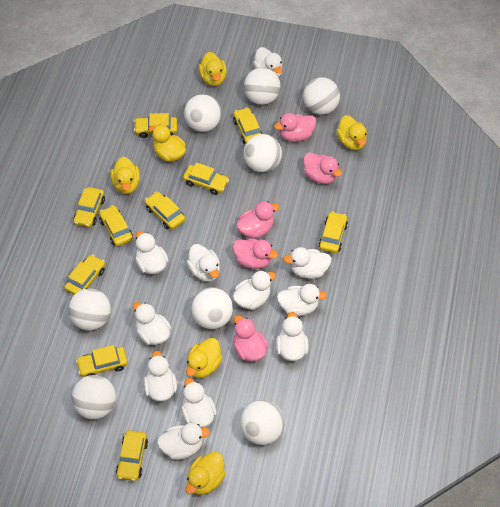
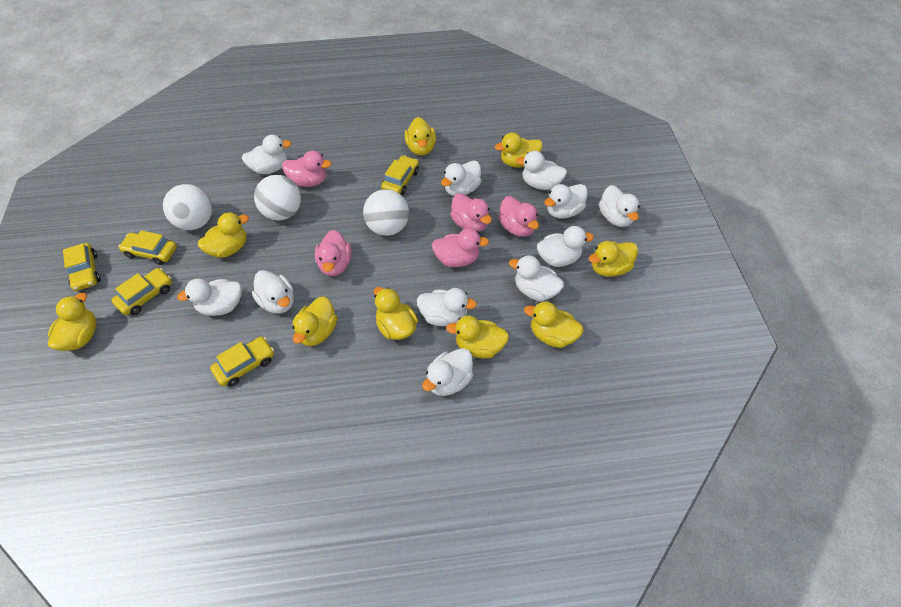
white ball: [68,288,111,331] [72,375,116,419] [184,94,222,132] [191,287,233,329] [240,400,285,445] [244,68,281,105] [244,134,282,172] [303,77,340,115] = 8 -> [163,184,213,230] [254,175,301,221] [363,189,409,236] = 3
yellow car: [64,254,105,295] [74,187,105,227] [76,345,128,377] [99,205,133,247] [116,430,148,481] [134,113,177,138] [145,192,185,230] [183,162,229,195] [233,107,262,144] [318,211,348,253] = 10 -> [63,243,101,291] [111,268,172,315] [118,230,177,265] [210,336,274,387] [381,155,419,195] = 5
yellow duck: [110,157,140,194] [149,124,186,162] [186,338,223,378] [186,452,226,495] [198,52,227,86] [336,115,367,150] = 6 -> [48,293,96,351] [198,212,249,258] [292,297,337,346] [374,287,418,340] [405,117,436,156] [446,316,509,358] [495,132,543,168] [524,301,584,348] [589,241,638,277] = 9

